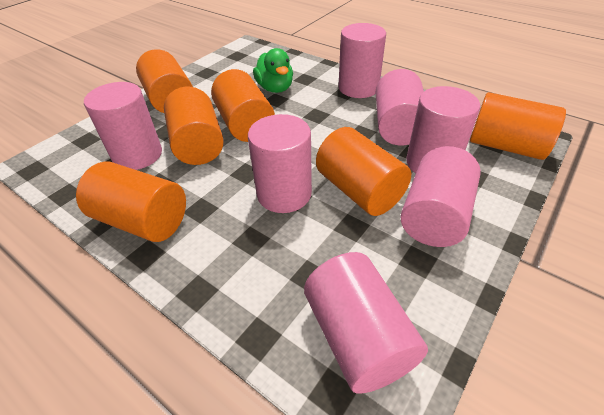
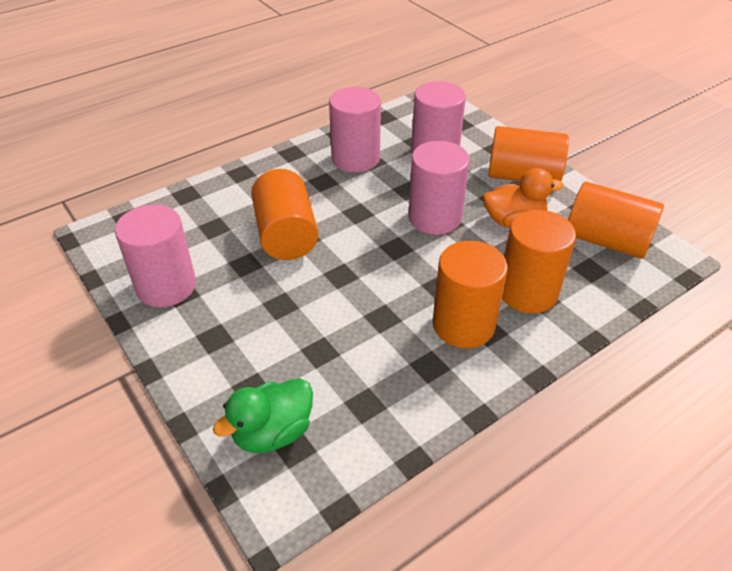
orange cylinder: [76,162,186,242] [136,49,193,113] [164,87,224,165] [211,69,275,142] [316,127,411,216] [470,92,566,160] = 6 -> [251,169,319,260] [432,241,508,348] [488,126,569,181] [502,210,576,313] [568,182,664,259] = 5
orange duck: none = 0 -> [483,168,564,228] = 1
pink cylinder: [84,82,162,170] [248,114,312,213] [304,252,428,394] [338,23,386,98] [375,69,424,146] [400,146,481,247] [406,86,480,173] = 7 -> [115,204,196,307] [329,87,381,173] [408,141,470,235] [411,81,466,154] = 4

